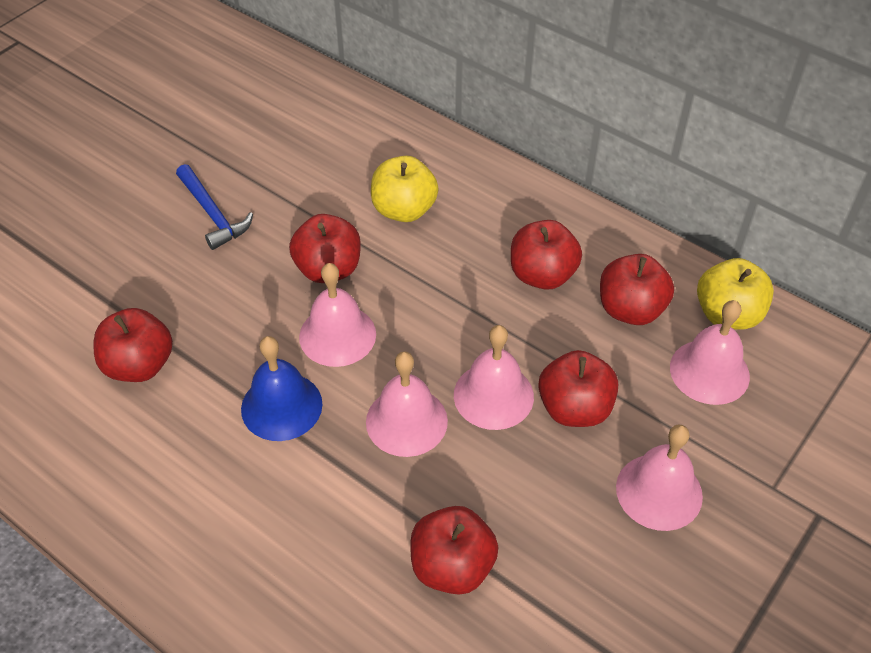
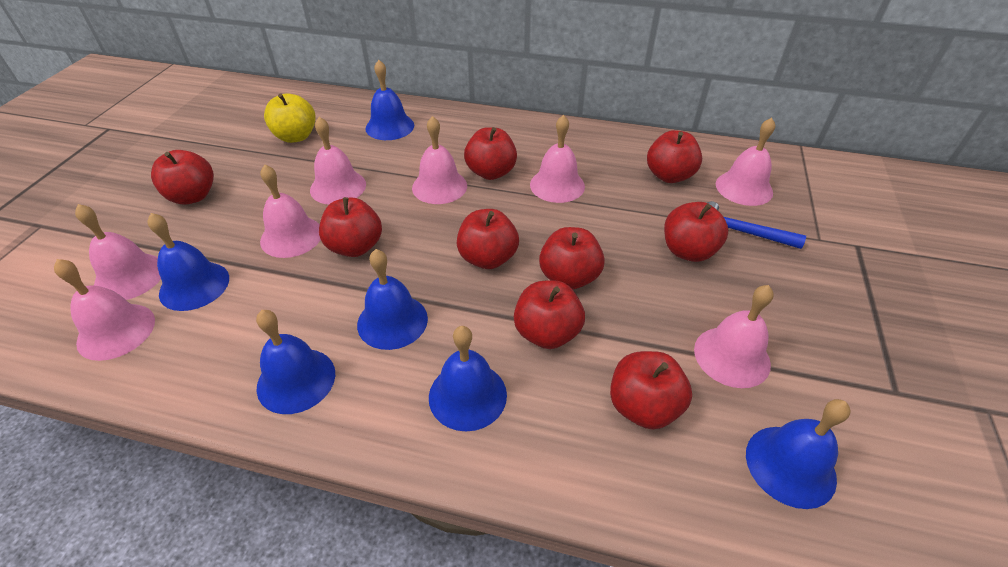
blue bell: [241,336,323,441] = 1 -> [147,213,229,311] [256,310,335,414] [357,249,428,350] [366,60,414,140] [429,326,507,432] [746,399,851,509] = 6
pink bell: [299,263,376,367] [366,352,448,457] [454,325,534,430] [616,424,703,531] [670,300,750,405] = 5 -> [54,259,155,361] [75,204,161,300] [260,164,321,258] [310,117,366,205] [412,116,467,204] [530,115,585,203] [694,285,774,388] [716,118,775,206] = 8
red apple: [94,308,173,382] [289,214,361,283] [410,506,498,595] [511,220,582,290] [538,350,618,427] [600,254,674,325] = 6 -> [151,150,214,205] [319,197,382,257] [457,209,519,269] [464,127,517,180] [514,280,585,349] [539,227,605,289] [610,351,692,430] [647,130,702,183] [664,202,728,262] = 9
yellow apple: [371,156,439,222] [697,258,774,330] = 2 -> [264,93,316,143] = 1

